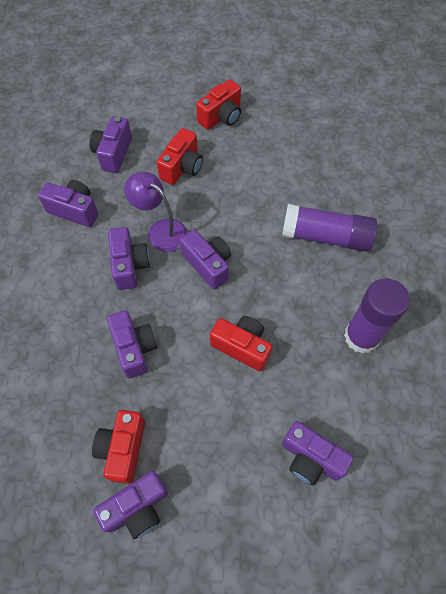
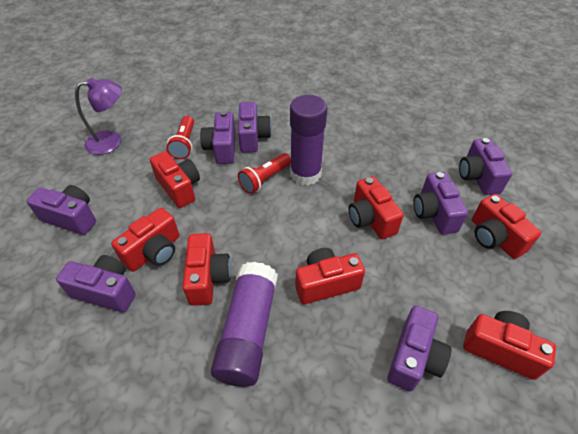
red camera: [92,410,145,484] [157,128,203,185] [196,79,241,130] [210,316,272,371] = 4 -> [111,208,179,272] [150,151,200,208] [183,233,231,306] [295,248,365,304] [349,176,404,239] [463,311,556,380] [472,194,541,259] = 7
red flashlight: none = 0 -> [166,116,194,159] [238,153,291,194] = 2

